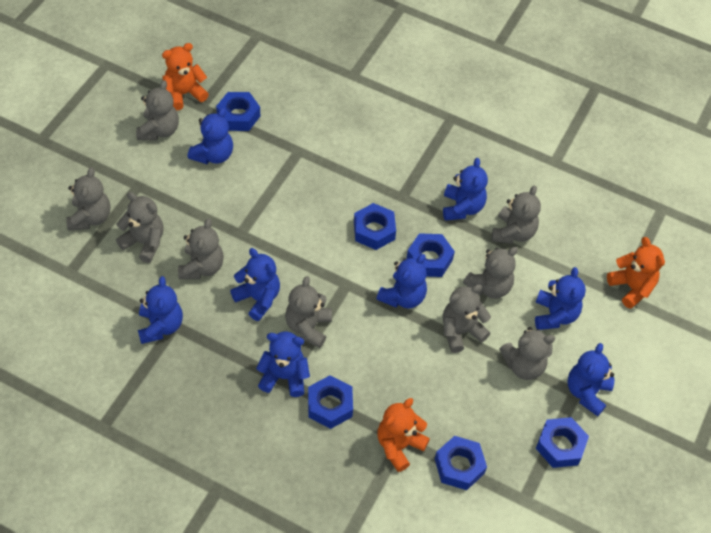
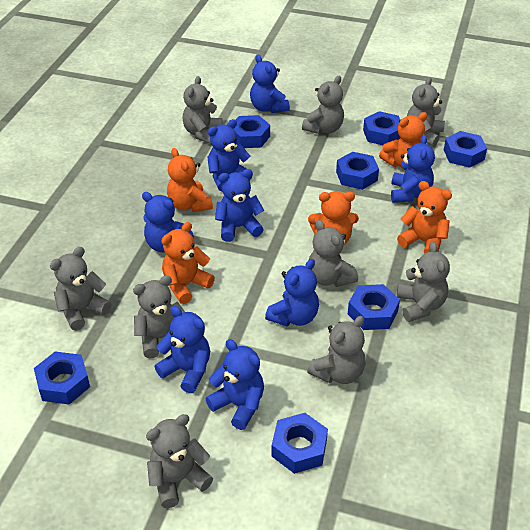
blue nut: [216,92,260,131] [308,375,353,429] [354,203,396,250] [407,233,455,277] [435,436,487,490] [536,417,589,468] = 6 -> [34,351,90,405] [234,115,270,148] [272,413,328,474] [336,152,379,190] [348,284,400,330] [363,111,400,145] [444,131,487,168] = 7
orange teddy bear: [162,43,209,111] [378,398,430,472] [607,237,665,309] = 3 -> [161,222,215,304] [167,148,213,212] [308,191,359,245] [379,112,428,168] [397,181,452,254] = 5

